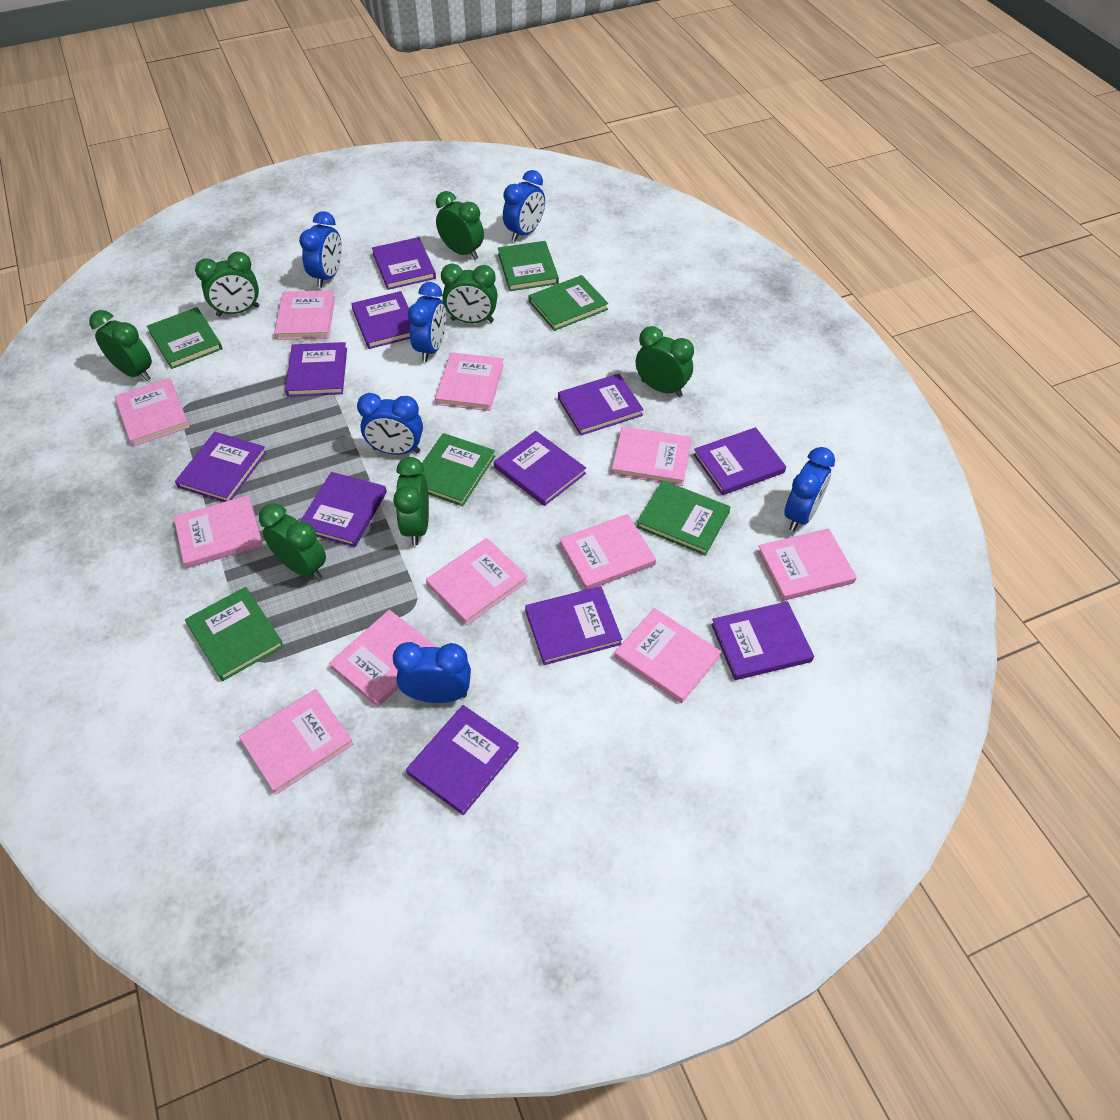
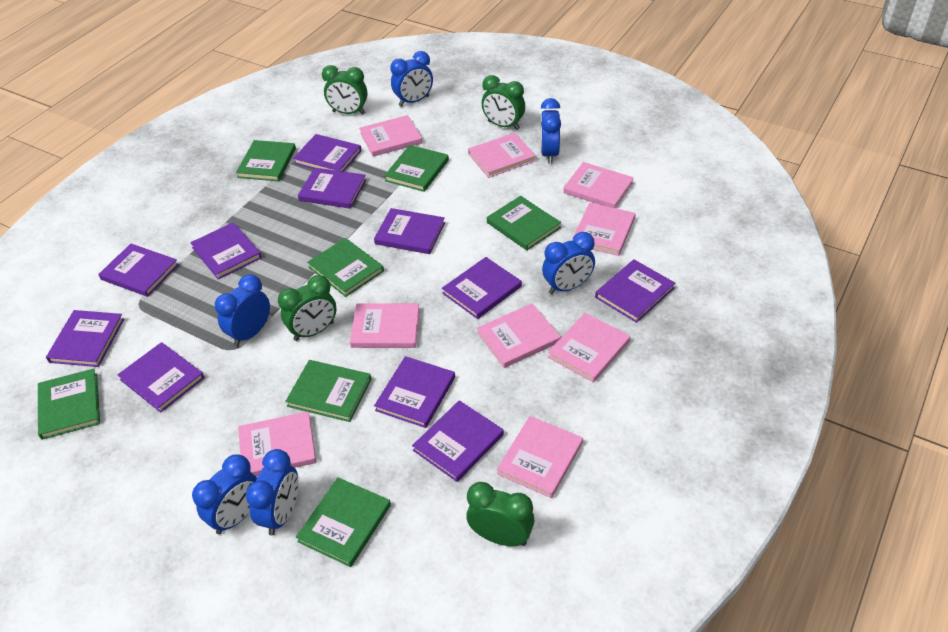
green book: [147,307,222,369] [185,587,284,681] [422,433,495,506] [498,241,559,291] [529,275,608,331] [637,480,730,556] = 6 -> [38,368,100,440] [236,140,296,181] [285,360,371,422] [296,477,391,567] [307,238,384,297] [384,145,449,192] [487,196,561,251] = 7
green clock: [89,310,152,381] [195,252,259,317] [259,503,326,580] [393,457,429,546] [436,191,484,260] [441,264,498,323] [636,326,694,397] = 7 -> [278,275,336,341] [322,65,368,114] [466,482,534,546] [482,75,525,130] = 4
pink book: [114,378,190,446] [174,495,263,568] [239,689,353,795] [274,290,335,340] [329,610,436,707] [426,538,528,625] [435,352,504,411] [560,514,656,590] [611,426,692,486] [614,608,722,703] [757,528,857,601] = 11 -> [238,411,317,476] [350,303,420,348] [359,115,422,157] [468,133,536,178] [477,303,561,368] [497,416,583,498] [548,313,630,383] [563,162,634,208] [572,203,635,256] = 9

